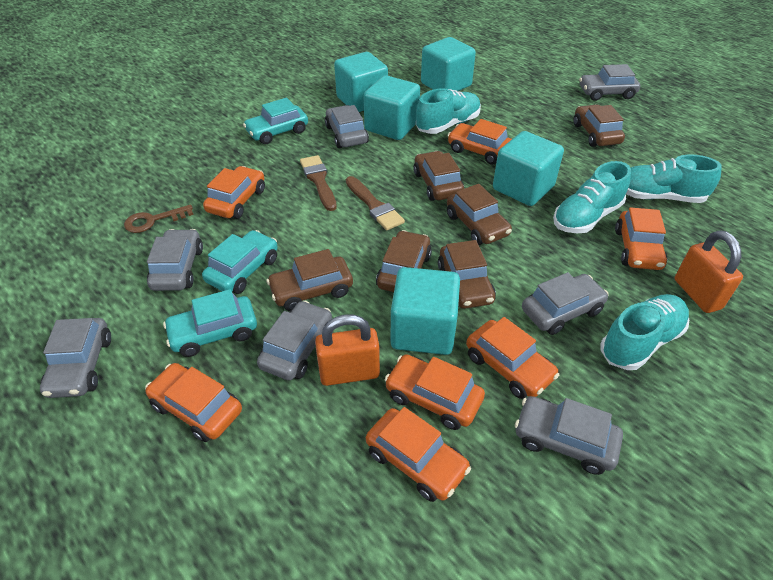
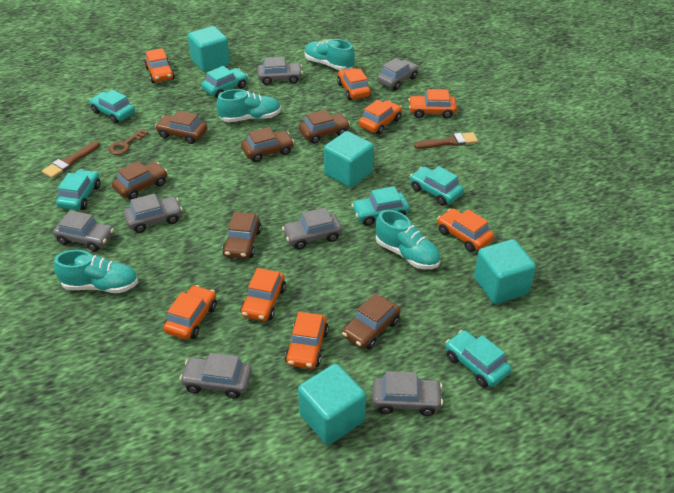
orange car: [145,363,242,442] [203,166,265,219] [366,407,471,502] [384,354,485,430] [447,119,512,165] [466,317,559,399] [615,207,667,270] = 7 -> [144,48,175,83] [163,285,217,340] [240,268,286,321] [285,312,329,369] [337,68,371,100] [359,100,402,135] [408,89,457,119] [437,208,494,252] = 8
orange padlock: [315,314,380,386] [675,230,743,313] = 2 -> none = 0
turquoise car: [163,289,257,357] [202,230,278,294] [243,98,308,144] = 3 -> [56,169,101,210] [89,89,135,124] [201,66,248,98] [351,186,409,226] [410,166,464,206] [446,330,511,388] = 6
turquoise cube: [334,52,388,112] [363,75,420,140] [391,267,460,355] [421,37,476,91] [493,131,564,206] = 5 -> [188,26,230,72] [298,364,366,445] [324,131,374,188] [474,239,536,304] = 4

